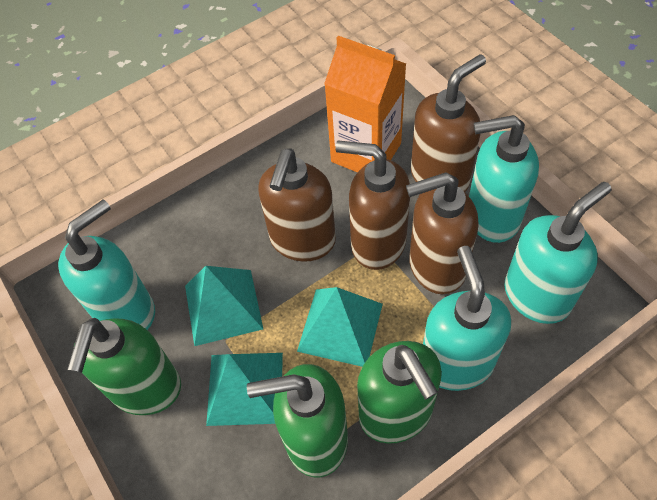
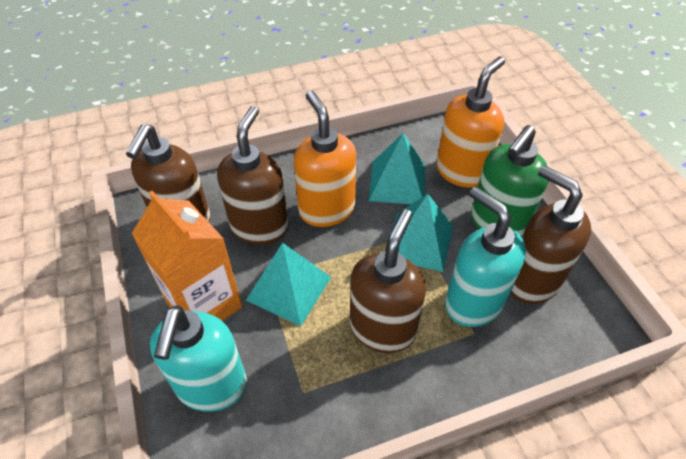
green soap dispenser: [67,318,181,415] [247,364,348,477] [357,341,442,444] = 3 -> [471,125,549,237] = 1
orange soap dispenser: none = 0 -> [294,91,356,227] [436,56,505,188] = 2
turquoise soap dispenser: [58,200,155,330] [423,246,511,391] [469,115,539,243] [504,182,612,324] = 4 -> [150,305,247,412] [445,187,526,327] = 2

